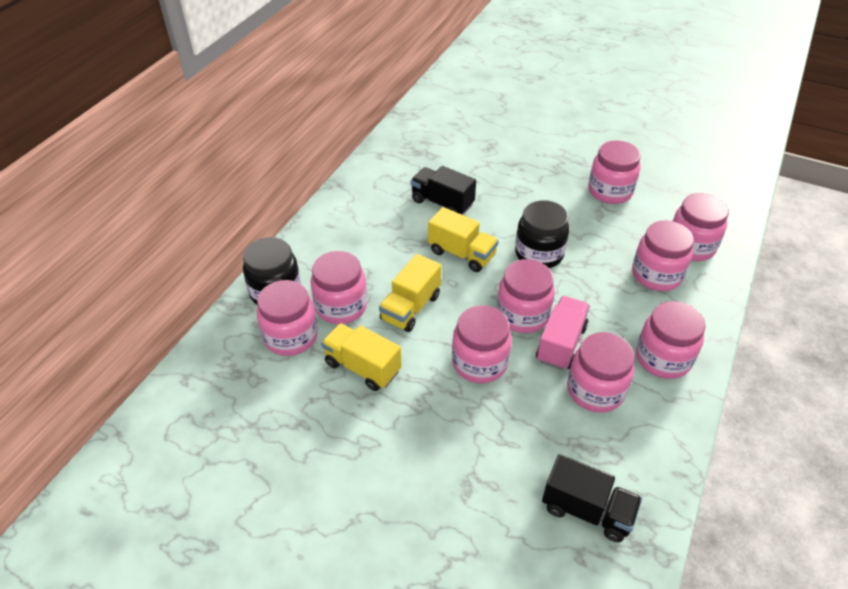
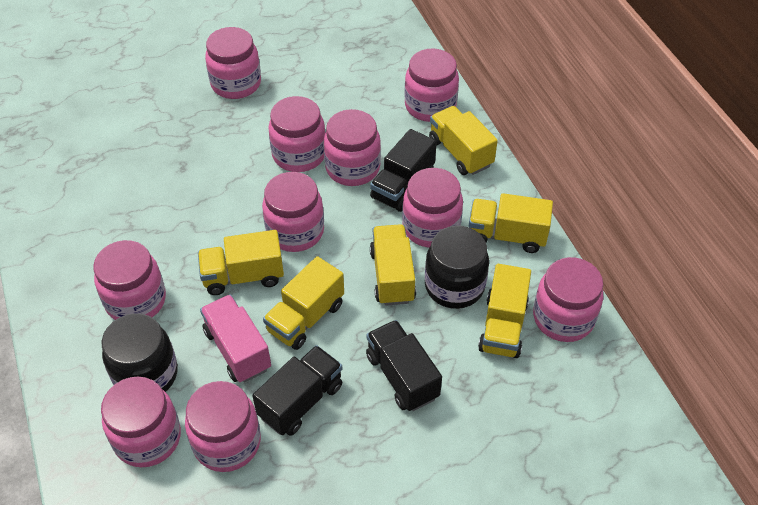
black truck: [411,166,476,215] [542,454,642,542] = 2 -> [252,345,342,436] [366,320,442,411] [370,129,437,212] = 3
pink jar: [257,280,318,356] [310,251,367,324] [452,305,512,383] [497,259,555,333] [567,332,635,413] [588,140,641,204] [632,221,694,291] [636,301,706,379] [673,193,729,261] = 9 -> [93,240,166,320] [101,377,181,467] [185,381,261,472] [205,27,261,99] [262,172,324,252] [268,96,325,172] [324,109,381,186] [402,168,463,248] [404,48,459,122] [533,257,603,342] = 10
yellow truck: [321,323,402,391] [379,254,441,332] [428,207,499,272] = 3 -> [198,230,284,295] [263,256,344,350] [370,224,416,306] [429,106,498,175] [469,193,553,253] [478,264,531,358] = 6

